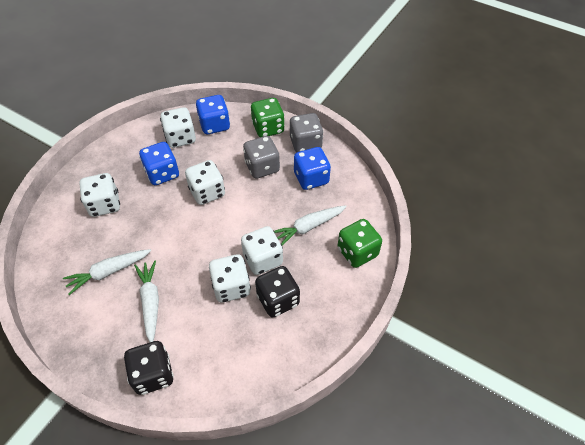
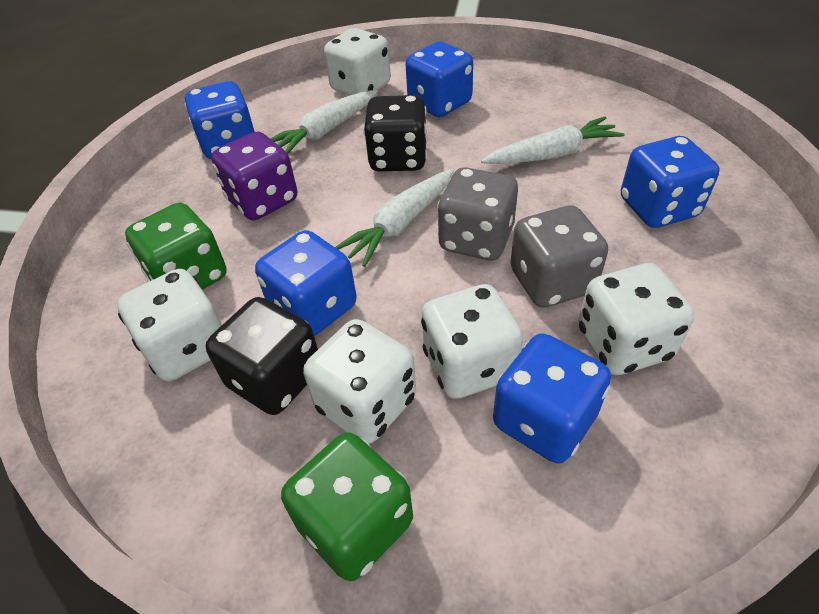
blue dice: [139,142,179,185] [196,95,230,134] [294,147,331,190] = 3 -> [185,81,255,159] [255,230,357,336] [406,42,473,117] [493,333,611,464] [621,136,719,228] = 5
purple dice: none = 0 -> [211,131,297,221] = 1

